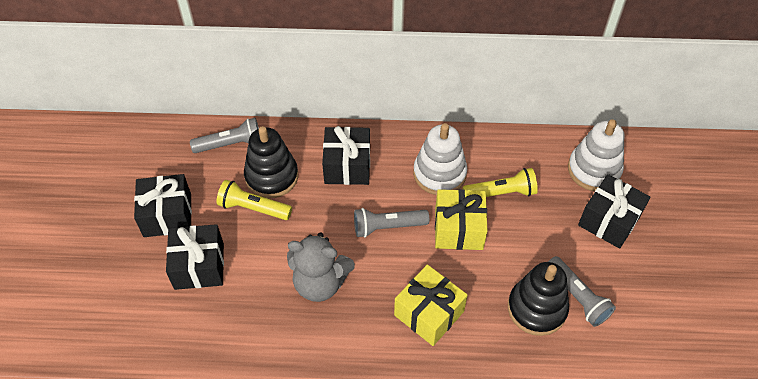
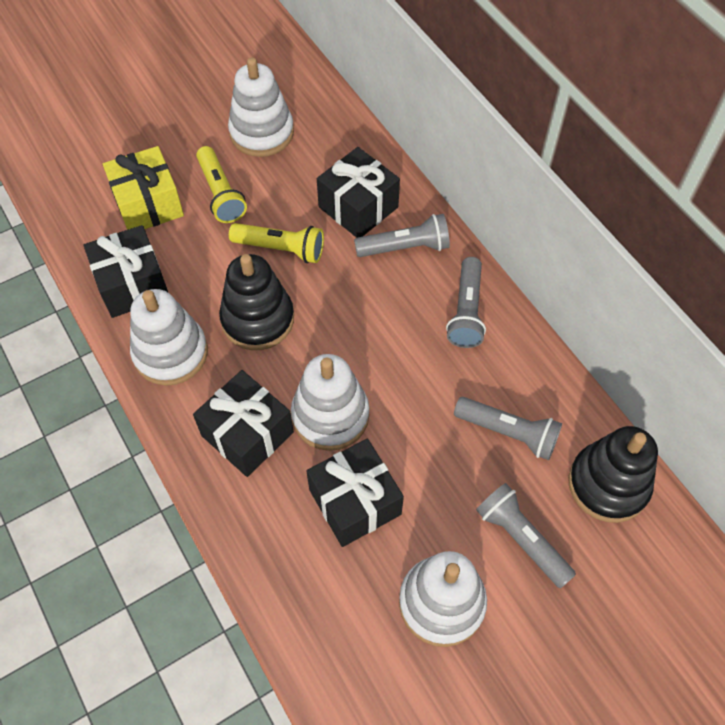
grey flashlight: [190,118,259,153] [354,208,429,238] [548,256,616,327] = 3 -> [354,214,450,257] [446,257,486,348] [454,397,562,460] [476,483,576,588] = 4
grey teddy bear: [287,232,355,302] = 1 -> none = 0
white stacking toy: [413,123,467,195] [568,119,625,191] = 2 -> [130,289,208,386] [228,58,294,157] [291,354,369,451] [399,551,487,647] = 4
yellow gift: [394,264,468,346] [435,189,488,250] = 2 -> [103,146,184,230] = 1

